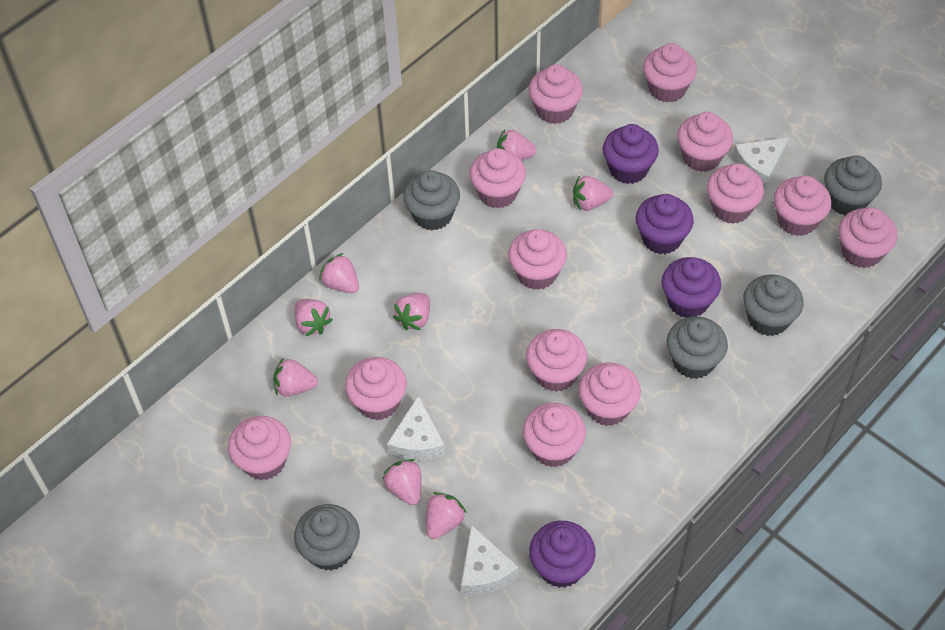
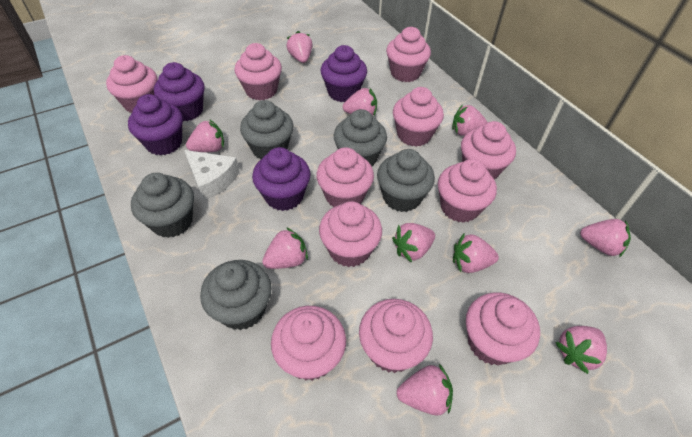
pink cupcake: [228,416,291,480] [345,357,407,420] [470,148,526,208] [508,229,567,290] [523,403,586,467] [526,329,587,392] [529,64,583,124] [578,362,641,426] [643,43,697,103] [677,112,733,172] [707,163,764,224] [773,175,832,236] [838,207,897,268] = 13 -> [106,55,157,113] [235,43,282,100] [271,306,346,381] [316,147,374,207] [319,201,382,267] [359,299,433,373] [386,27,431,82] [393,87,444,147] [438,159,497,223] [461,121,516,179] [466,292,540,366] = 11
pink strawberry: [273,357,318,396] [294,299,333,336] [319,253,359,293] [383,459,422,505] [393,293,430,330] [426,492,466,539] [497,129,536,161] [573,175,613,211] = 8 -> [186,119,224,152] [262,227,308,269] [286,31,312,63] [343,87,377,116] [392,223,435,262] [396,364,453,415] [452,104,488,136] [453,234,499,273] [555,326,607,374] [580,219,631,258] = 10
white cheese: [387,395,445,461] [461,525,518,596] [733,137,790,189] = 3 -> [184,150,240,201] = 1

